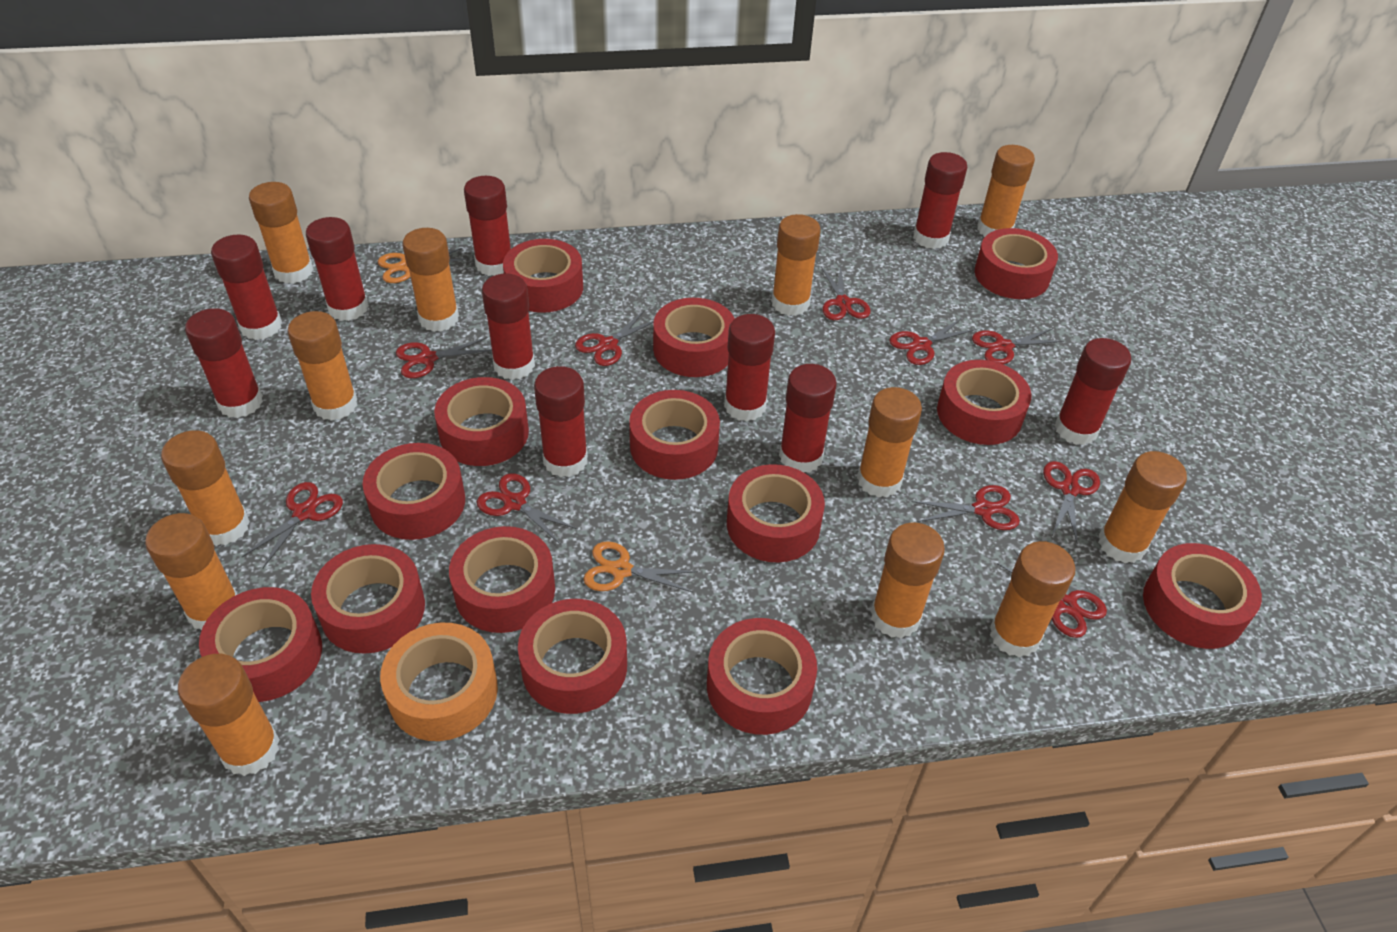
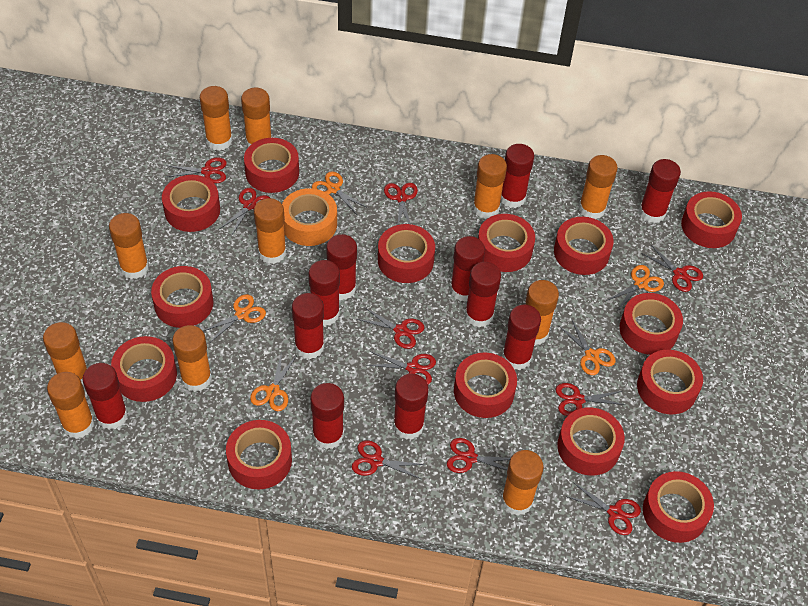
orange glue stick: [145,513,238,630] [161,430,250,546] [178,654,280,776] [249,182,314,284] [288,311,357,421] [402,228,459,332] [772,214,821,316] [857,387,922,498] [871,522,945,638] [977,145,1035,237] [990,541,1075,658] [1098,451,1187,563] = 12 -> [43,322,87,385] [47,372,94,439] [109,213,149,279] [172,325,212,392] [200,86,233,151] [241,88,272,147] [254,198,286,264] [473,154,507,219] [501,450,544,516] [526,280,559,345] [579,155,618,219] = 11
orange scissors: [378,248,467,283] [584,541,698,593] = 2 -> [203,294,266,342] [250,352,297,411] [312,171,368,214] [559,320,616,375] [606,265,664,311] = 5
red glue stick: [185,308,263,418] [211,235,282,340] [306,217,369,321] [464,176,511,276] [482,274,535,380] [534,366,588,477] [724,314,775,421] [779,364,837,473] [913,152,967,249] [1054,338,1131,445] = 10 -> [83,363,128,430] [292,293,325,359] [309,260,340,326] [310,383,344,449] [326,234,357,300] [393,374,429,440] [450,236,485,302] [465,262,501,327] [501,144,534,208] [502,305,541,370] [639,159,681,223] = 11

